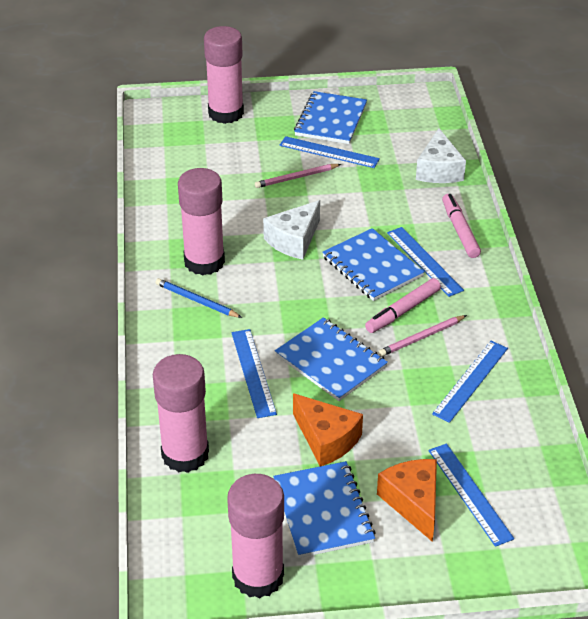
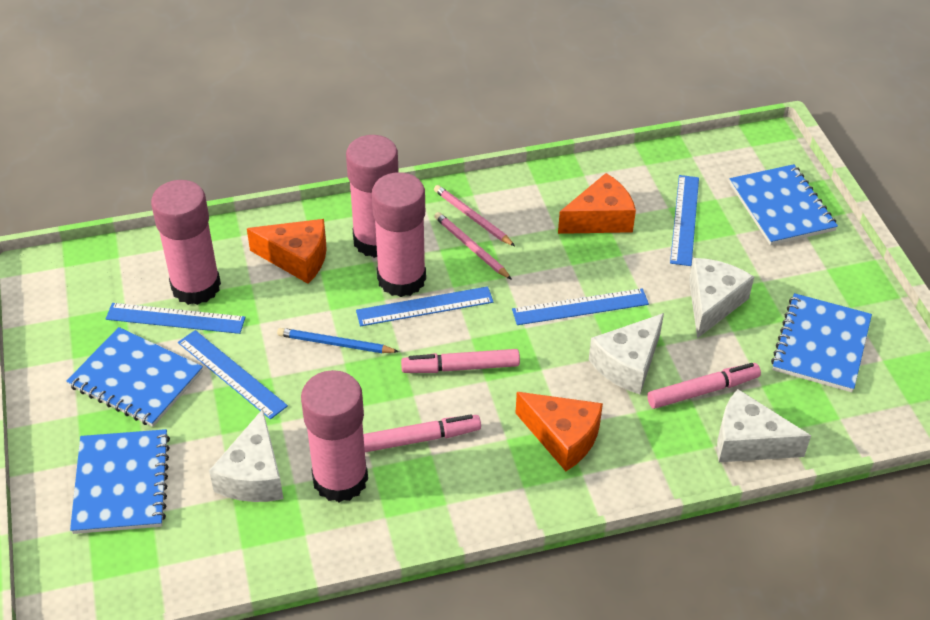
orange cheese: [293,393,363,466] [377,459,437,542] = 2 -> [247,219,327,284] [516,392,603,471] [558,173,636,234] = 3
pink marker: [365,278,441,333] [442,194,481,258] = 2 -> [363,414,481,452] [401,349,520,373] [647,363,761,409] = 3
white cheese: [263,200,320,260] [416,128,466,183] = 2 -> [209,409,283,502] [589,313,664,394] [689,258,754,338] [717,389,811,462] = 4

